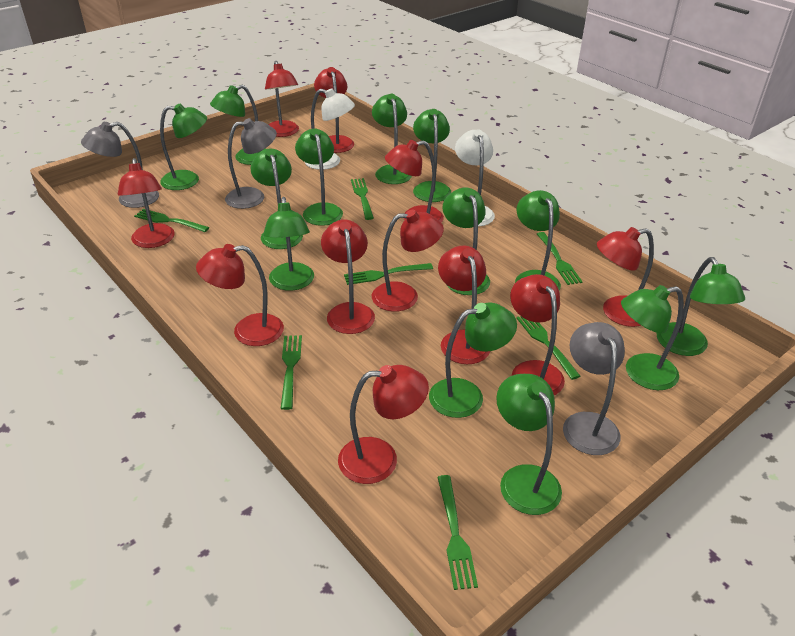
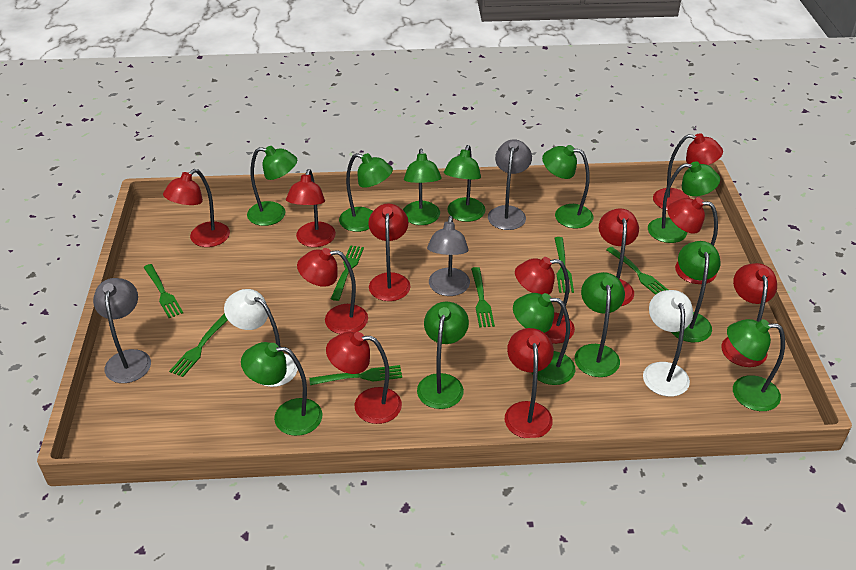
green lamp: [160,104,207,190] [210,85,266,165] [251,149,303,249] [263,197,314,291] [295,128,343,226] [372,94,412,184] [413,109,451,202] [429,303,517,418] [442,187,490,295] [496,374,562,515] [515,190,561,291] [621,285,684,390] [657,257,745,356] = 13 -> [241,342,322,436] [247,146,297,226] [339,153,393,232] [403,148,442,225] [417,302,469,409] [444,145,485,222] [513,293,575,385] [542,145,594,229] [575,272,625,377] [648,161,720,243] [671,241,721,342] [727,319,785,411] = 12

